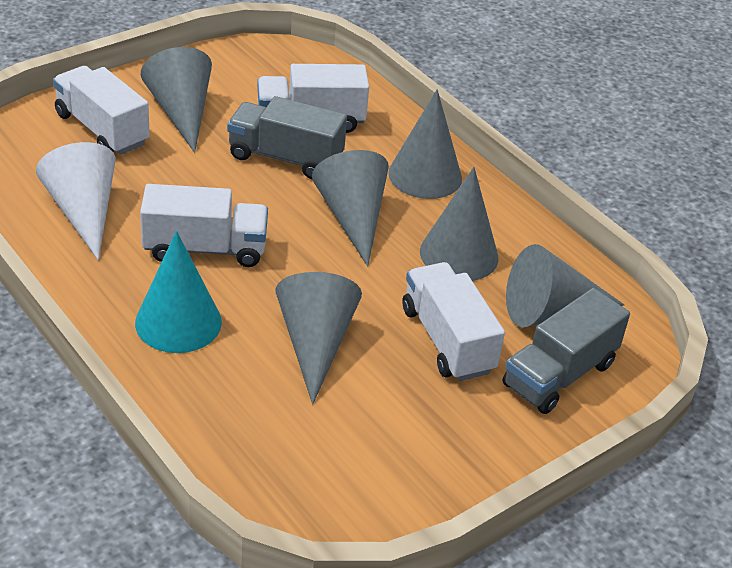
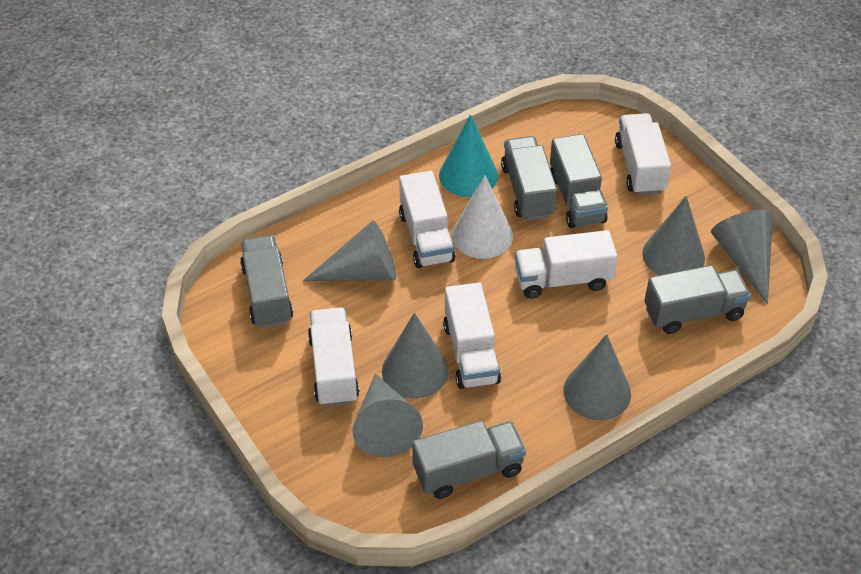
grey truck: [227,96,347,179] [503,288,630,414] = 2 -> [240,235,293,328] [412,420,526,499] [501,136,557,221] [550,134,608,228] [644,265,751,334] = 5
white truck: [53,66,150,155] [140,184,268,267] [257,64,369,133] [402,262,505,381] = 4 -> [308,307,360,407] [399,171,455,268] [443,282,501,389] [515,230,617,299] [615,113,671,195] = 5

